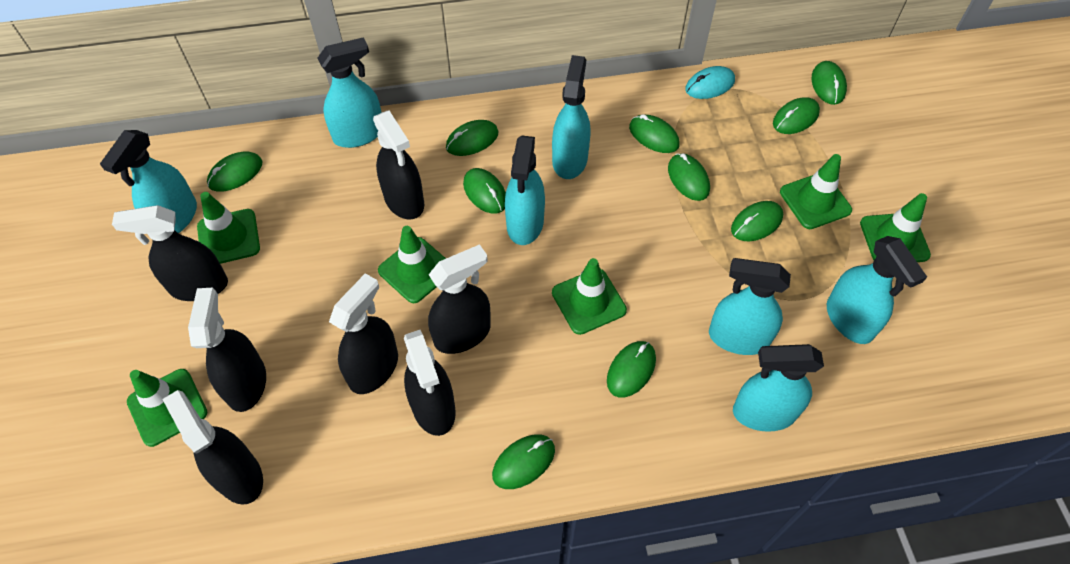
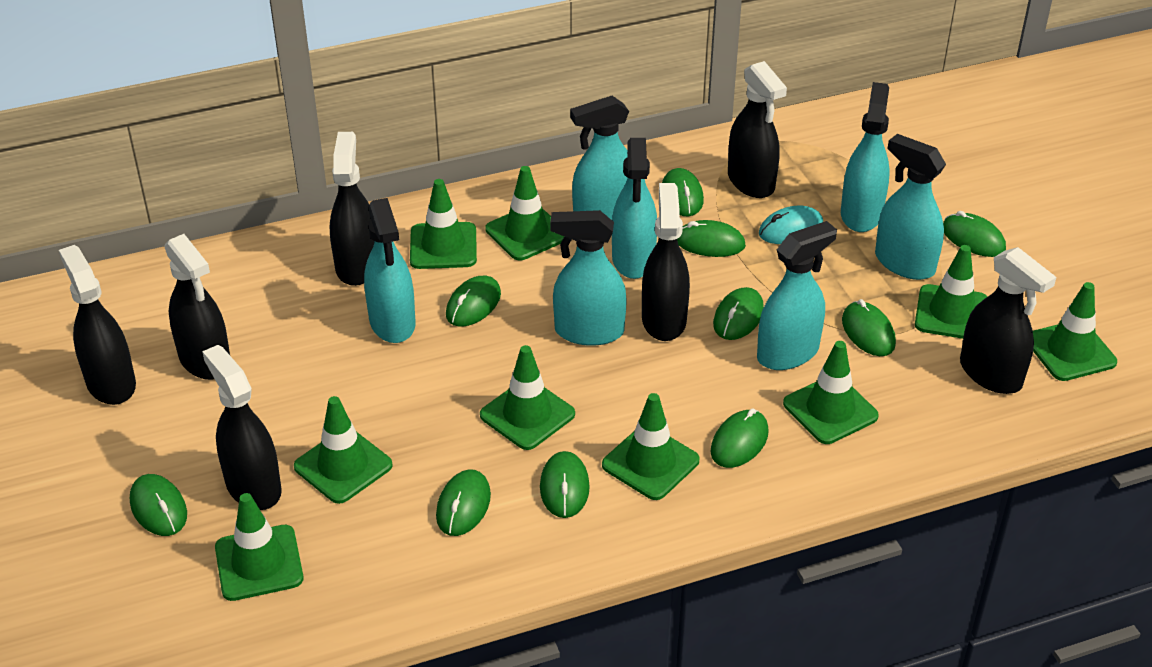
green traffic cone: [127,369,207,447] [197,192,260,264] [378,226,446,303] [552,258,627,335] [780,154,852,229] [860,193,931,262] = 6 -> [215,493,304,601] [294,396,393,504] [410,179,477,269] [480,345,575,450] [485,166,564,260] [602,393,700,500] [783,341,879,444] [915,245,988,339] [1033,282,1117,381] = 9

